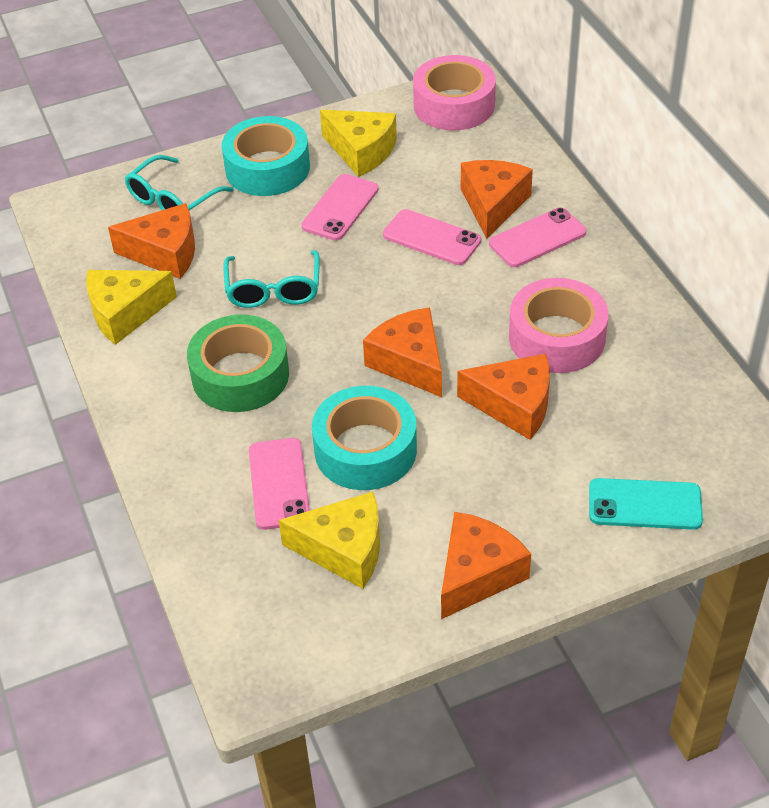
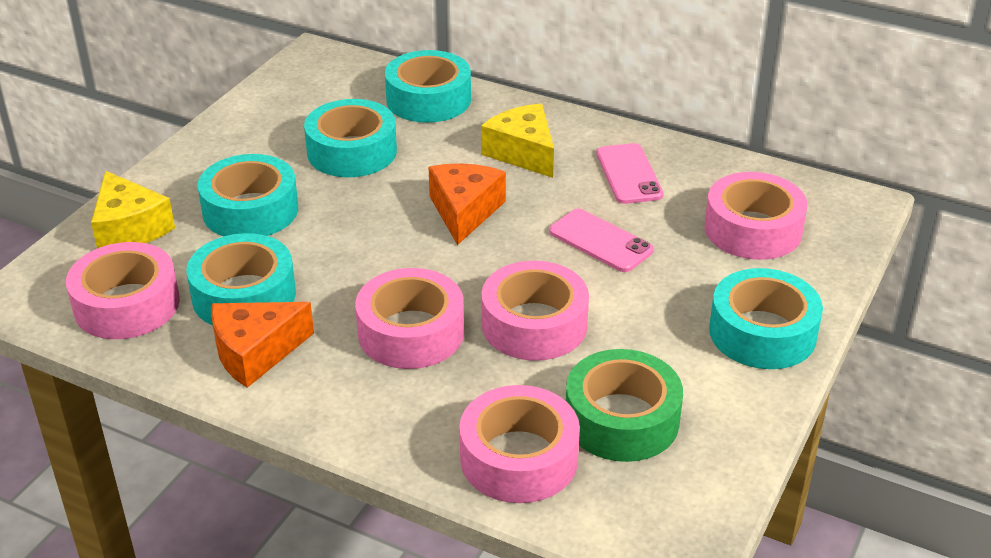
orange cheese: [108,203,195,279] [363,307,442,397] [441,512,531,619] [457,354,550,440] [461,160,533,239] = 5 -> [211,302,314,388] [429,163,506,245] = 2
pink phone: [249,438,310,530] [301,174,379,241] [383,209,481,265] [489,207,586,267] = 4 -> [549,209,654,272] [596,143,664,204] = 2
pink tape: [413,55,496,130] [509,278,609,373] = 2 -> [66,242,180,339] [355,268,464,369] [459,385,580,503] [481,261,589,361] [704,172,808,260] = 5
turquoise glasses: [125,155,234,211] [223,250,320,308] = 2 -> none = 0
turquoise phone: [589,478,703,530] = 1 -> none = 0
turquoise tape: [222,116,310,196] [312,386,417,490] = 2 -> [187,233,296,325] [198,154,298,236] [304,99,397,177] [385,50,471,123] [709,268,823,369] = 5
yellow cheese: [86,270,177,345] [279,492,380,589] [320,110,397,177] = 3 -> [91,171,175,249] [481,104,554,178] = 2

